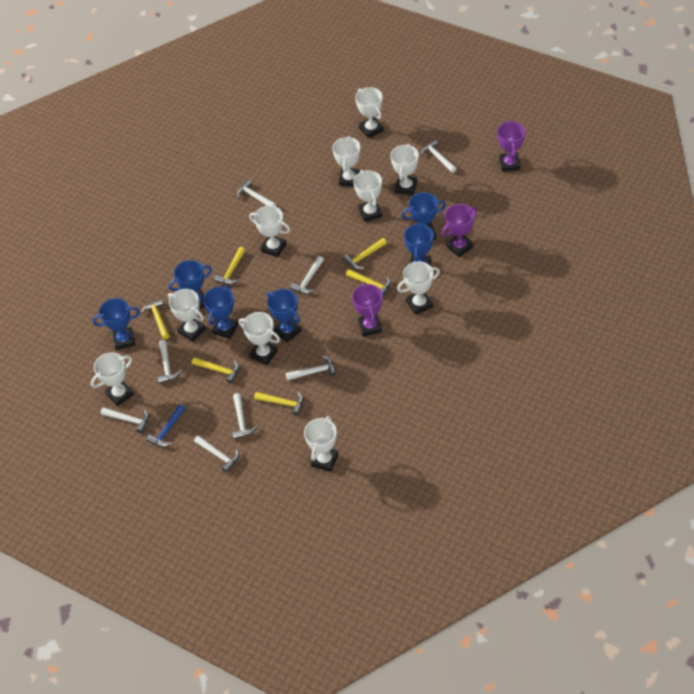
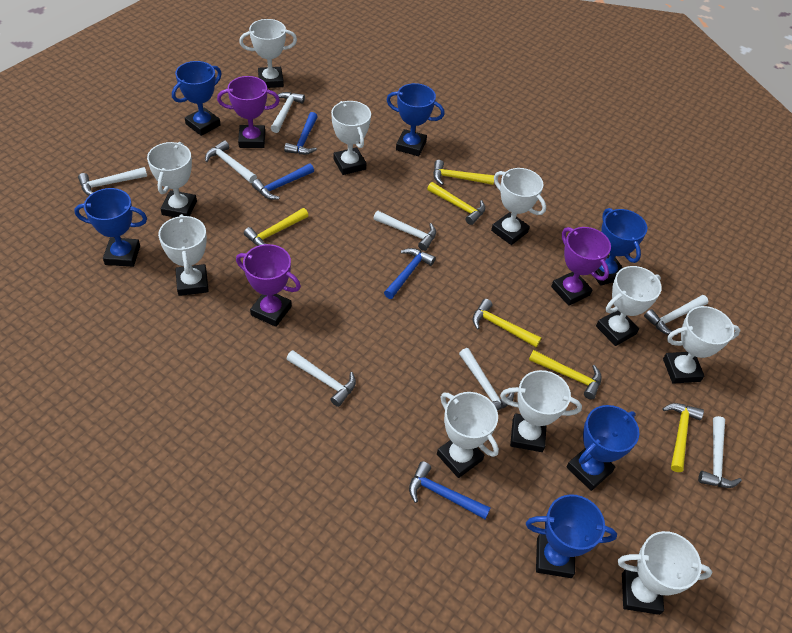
blue hammer: [146,404,185,447] = 1 -> [252,164,314,200] [284,112,318,155] [384,248,436,299] [409,461,490,519] = 4

